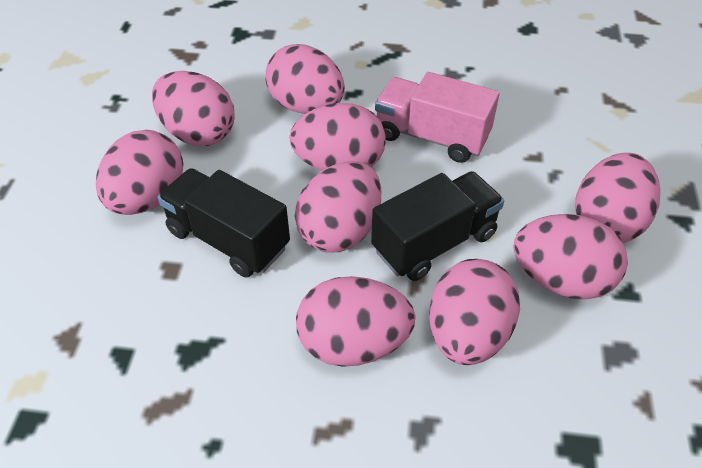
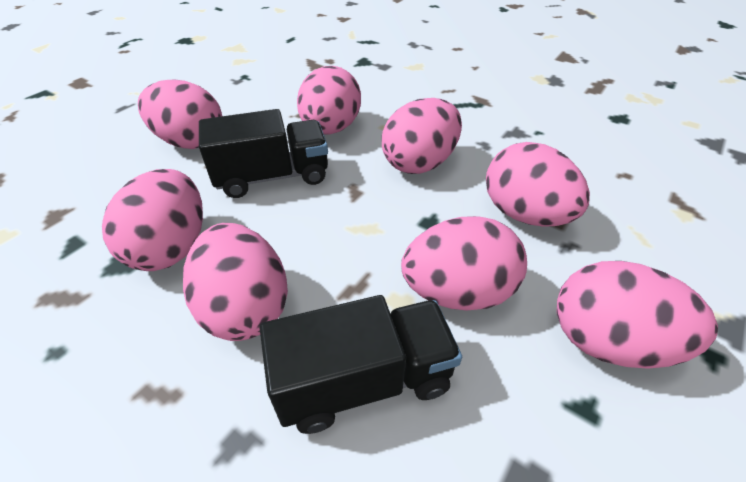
pink egg: [96,130,183,215] [152,71,235,146] [266,44,345,114] [289,103,386,171] [295,161,381,253] [296,276,416,367] [429,259,520,365] [513,214,628,299] [575,153,660,243] = 9 -> [102,169,203,271] [138,80,222,149] [183,223,288,341] [297,66,361,134] [382,98,462,174] [401,216,527,311] [486,142,590,227] [557,261,718,369] = 8
pink truck: [375,72,499,163] = 1 -> none = 0

